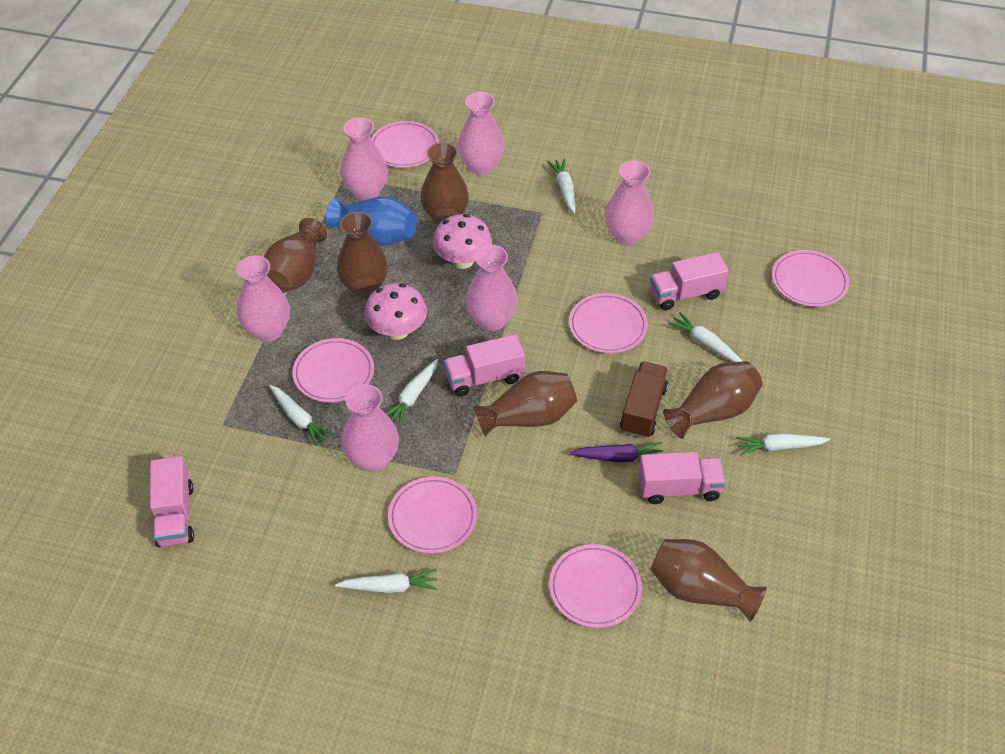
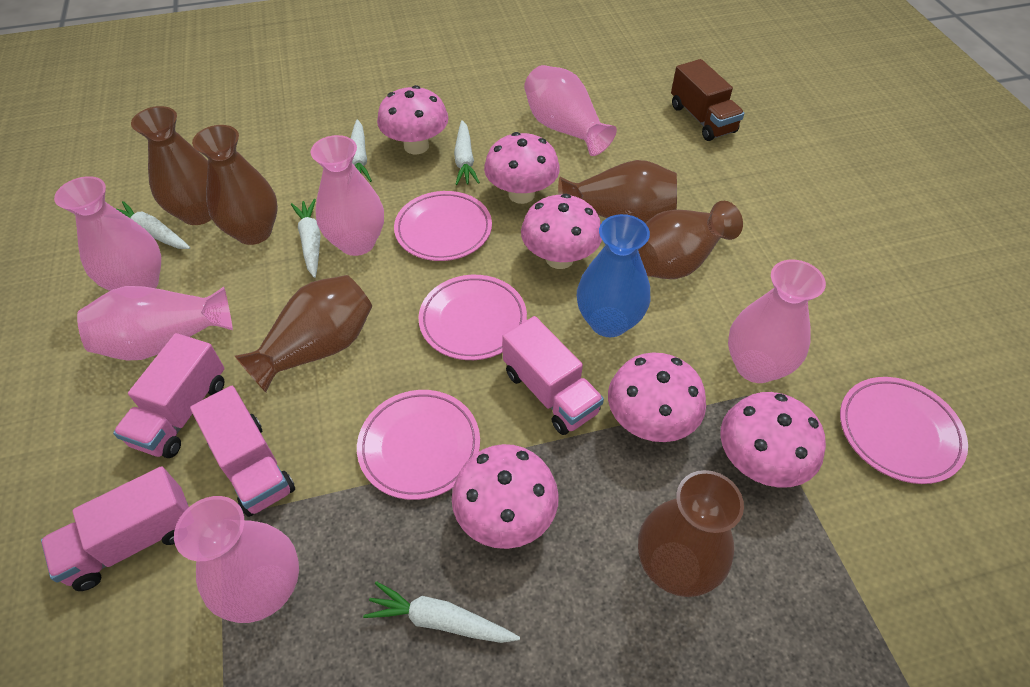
pink mushroom: [364,283,427,340] [433,214,492,269] = 2 -> [377,85,448,154] [452,444,559,549] [484,132,560,204] [521,194,602,269] [608,353,706,442] [720,392,826,488] = 6
pink plate: [293,338,374,403] [371,121,439,168] [388,477,477,554] [549,544,642,628] [569,293,648,353] [772,250,849,307] = 6 -> [357,390,480,500] [394,191,492,261] [418,275,527,360] [840,377,968,484] = 4
purple carrot: [569,442,663,462] = 1 -> none = 0
white carrot: [269,385,333,446] [335,569,437,593] [386,359,438,427] [547,159,575,214] [668,312,742,362] [736,433,830,455] = 6 -> [115,201,190,249] [291,199,321,278] [351,119,372,182] [363,581,520,643] [454,120,480,185] = 5

